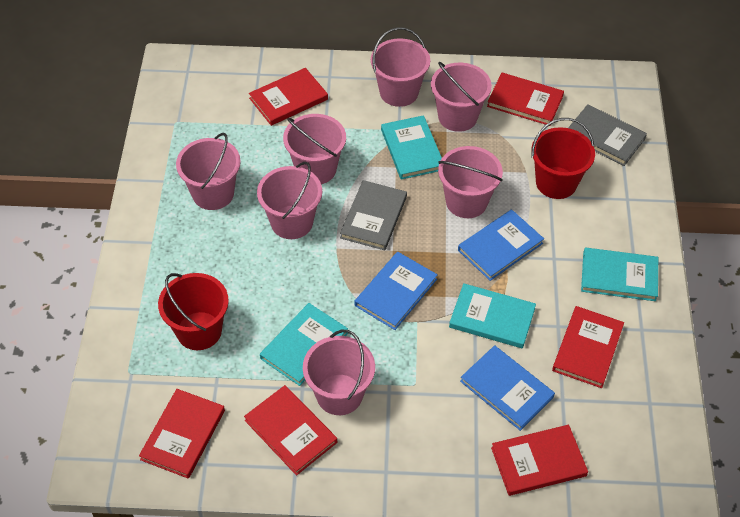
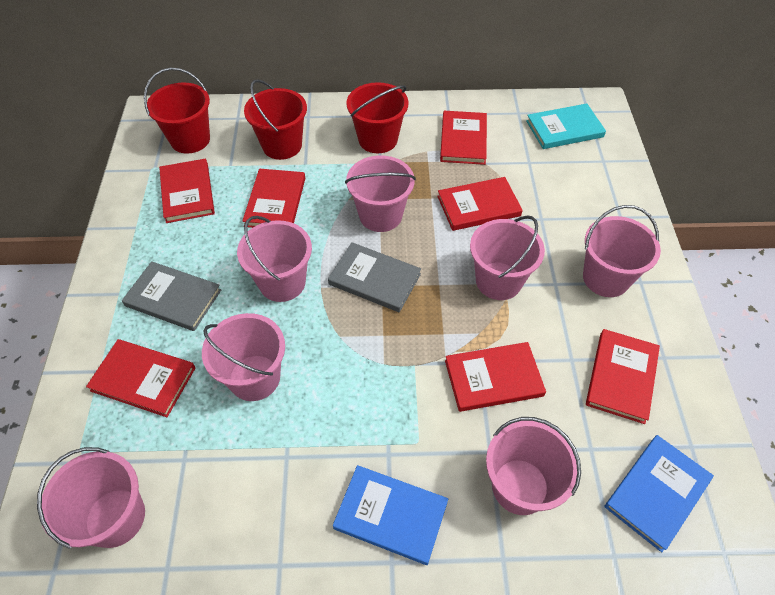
blue book: [355,252,438,330] [458,209,544,281] [460,345,555,431] = 3 -> [333,465,448,565] [605,435,714,552] = 2
red book: [139,389,225,479] [244,385,337,475] [249,68,328,126] [487,73,564,126] [491,425,588,496] [552,306,624,388] = 6 -> [86,339,195,417] [159,159,215,223] [242,169,305,228] [437,177,523,231] [440,111,487,165] [445,342,546,412] [586,329,660,424] = 7
red bucket: [158,273,229,350] [531,118,595,199] = 2 -> [144,68,210,154] [244,79,307,160] [346,82,409,153] = 3
turquoise book: [260,303,348,386] [381,115,442,180] [449,283,536,348] [581,248,658,301] = 4 -> [526,103,606,149] = 1

